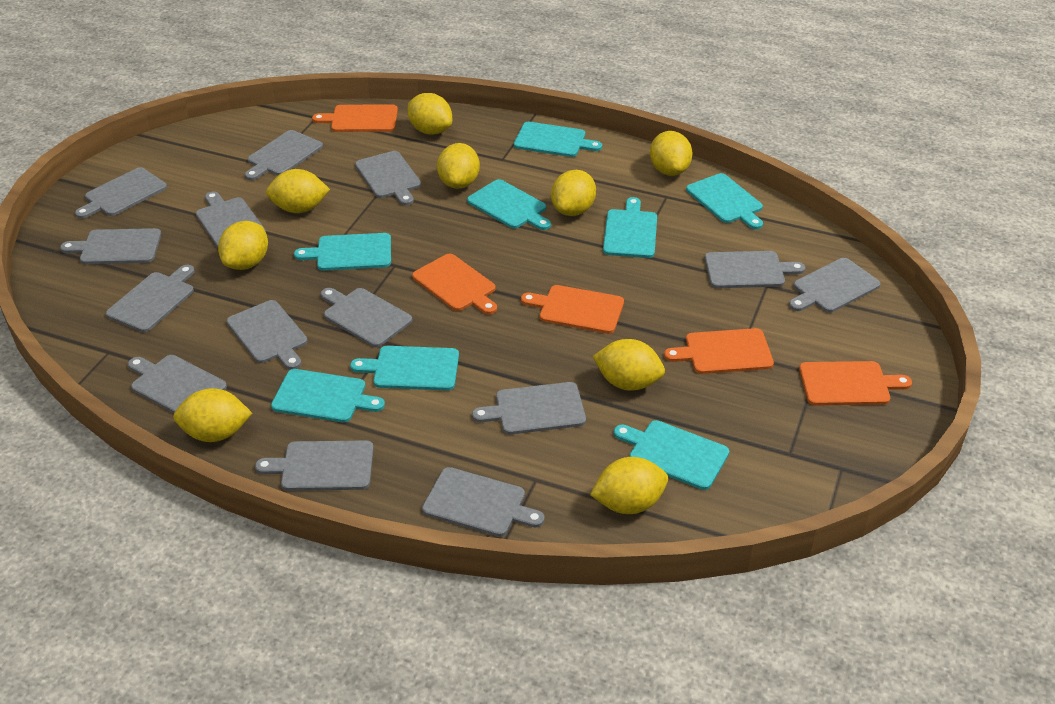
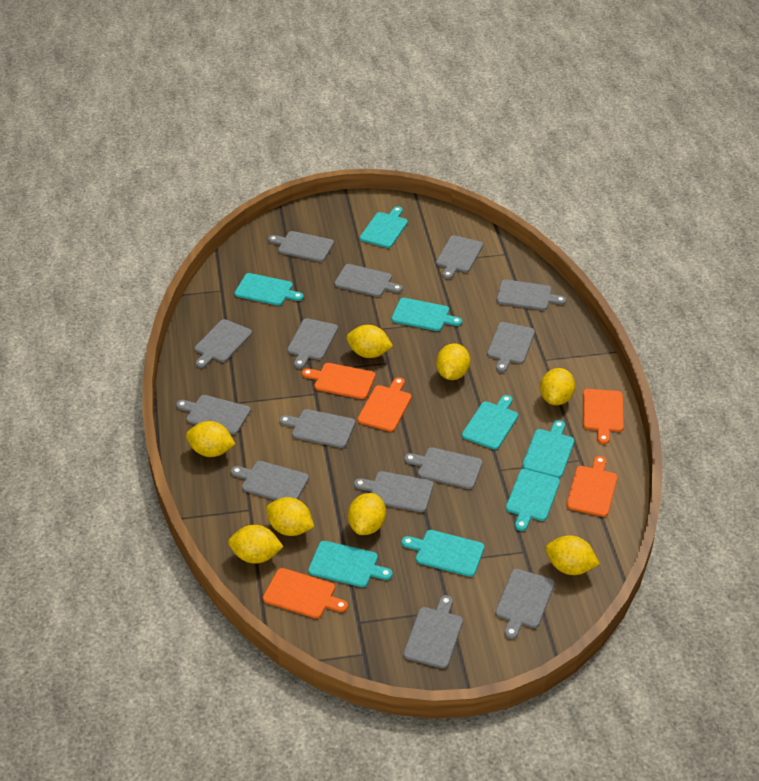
yellow lemon: [173,388,252,442] [218,221,268,270] [266,169,330,213] [408,93,452,135] [437,143,480,189] [551,170,596,216] [590,457,668,514] [592,339,665,390] [650,131,692,176] = 9 -> [186,421,235,457] [228,525,284,564] [266,497,314,536] [346,325,393,358] [348,493,386,535] [436,343,470,380] [540,368,575,405] [545,535,600,575] = 8

